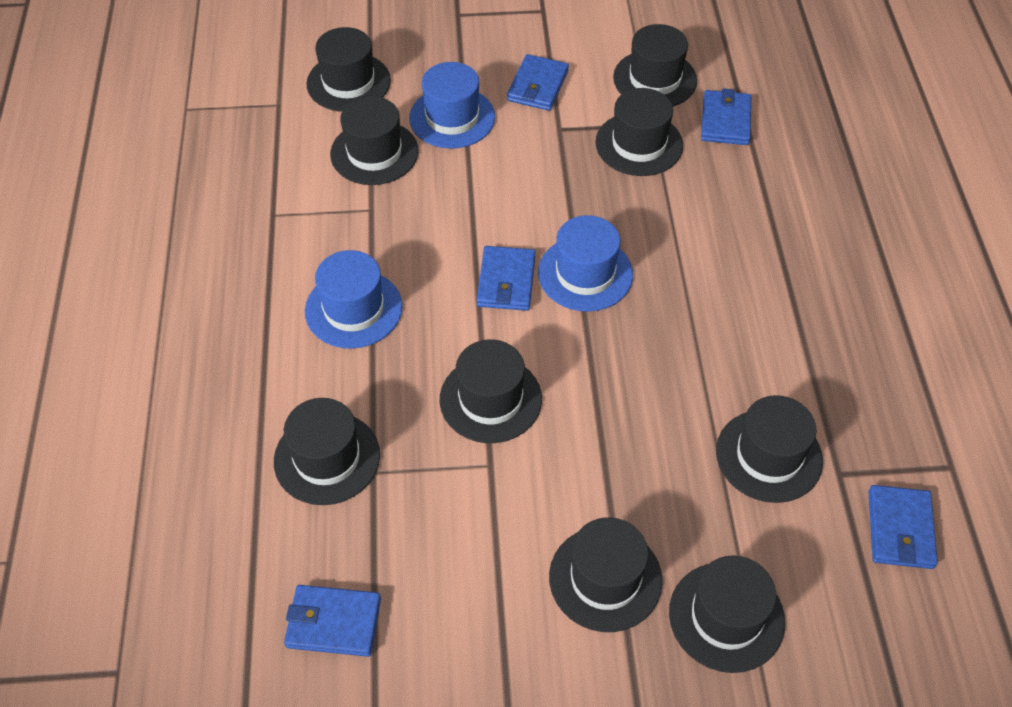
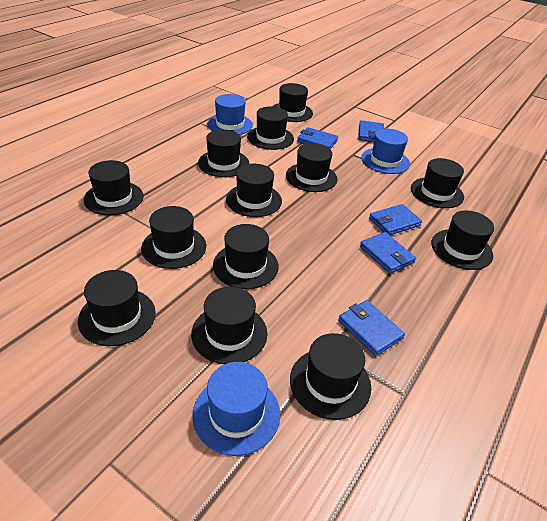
black hat: [274,398,380,505] [306,27,391,112] [330,96,419,185] [440,339,542,443] [549,517,663,632] [595,88,683,176] [613,24,697,106] [669,555,785,673] [716,395,823,503] = 9 -> [78,270,156,346] [83,160,143,215] [141,206,206,269] [191,287,267,364] [198,129,249,177] [213,224,279,289] [226,164,282,217] [247,107,294,150] [272,83,313,122] [286,143,337,192] [290,333,371,420] [411,158,464,208] [431,210,494,270] = 13

